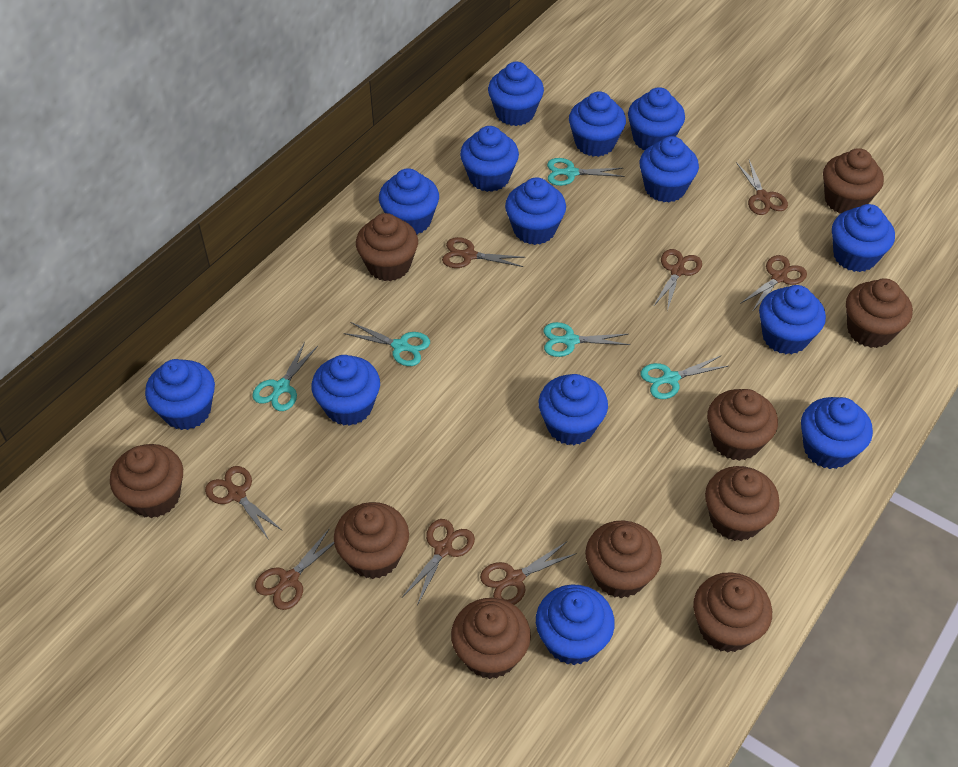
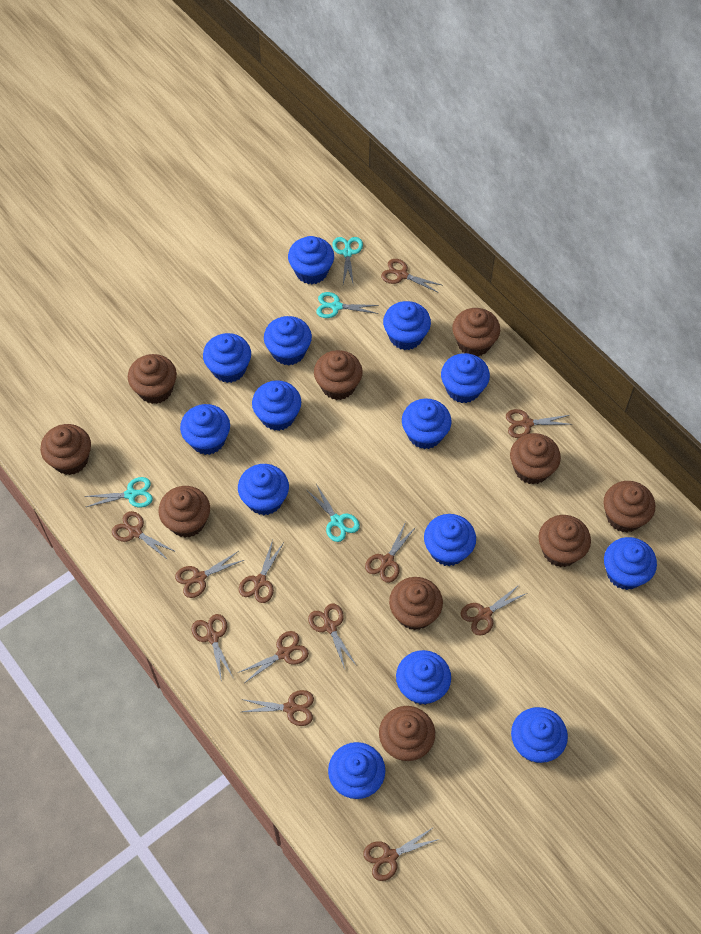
brown scissors: [205,466,283,540] [255,528,334,610] [402,519,475,605] [442,237,525,268] [480,542,577,605] [653,249,702,311] [736,160,788,215] [740,255,807,312] = 8 -> [112,511,176,560] [175,552,244,598] [192,614,234,683] [238,631,309,682] [239,540,283,603] [241,690,314,726] [308,604,356,669] [363,827,439,881] [365,522,416,583] [381,259,441,293] [461,584,527,636] [506,409,572,438] = 12
turquoise scissors: [252,342,318,411] [344,322,430,366] [543,322,630,357] [547,158,624,186] [641,355,728,399] = 5 -> [84,477,153,507] [308,484,360,542] [316,292,379,318] [332,237,363,286] = 4

